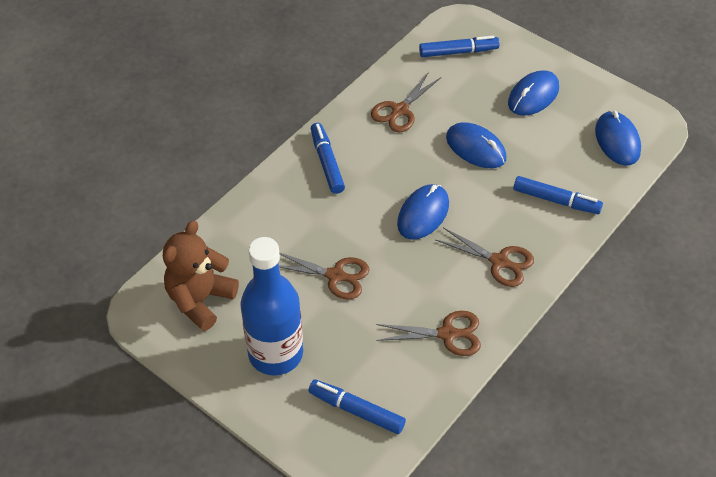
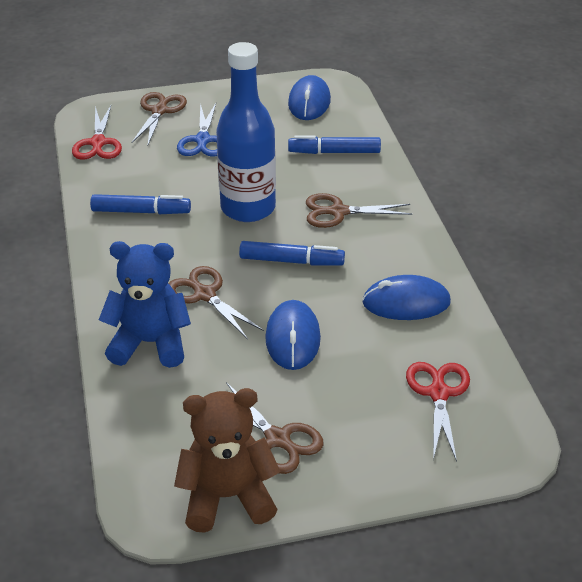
blue marker: [309,380,406,434] [311,123,345,194] [419,36,500,57] [513,176,603,214] = 4 -> [90,194,191,214] [239,241,345,266] [288,135,381,154] = 3
blue mouse: [397,184,449,240] [446,122,506,168] [508,70,559,116] [595,111,641,165] = 4 -> [265,300,321,370] [288,75,331,120] [362,275,451,320] = 3
blue scissors: none = 0 -> [177,103,217,157] = 1
blue teddy bear: none = 0 -> [99,241,191,368] = 1
red scissors: none = 0 -> [72,106,122,160] [406,362,470,462] = 2

